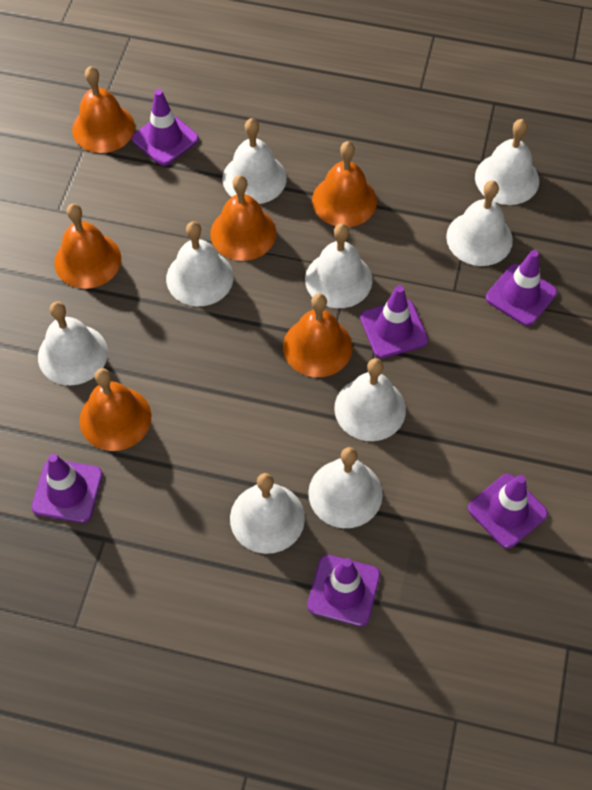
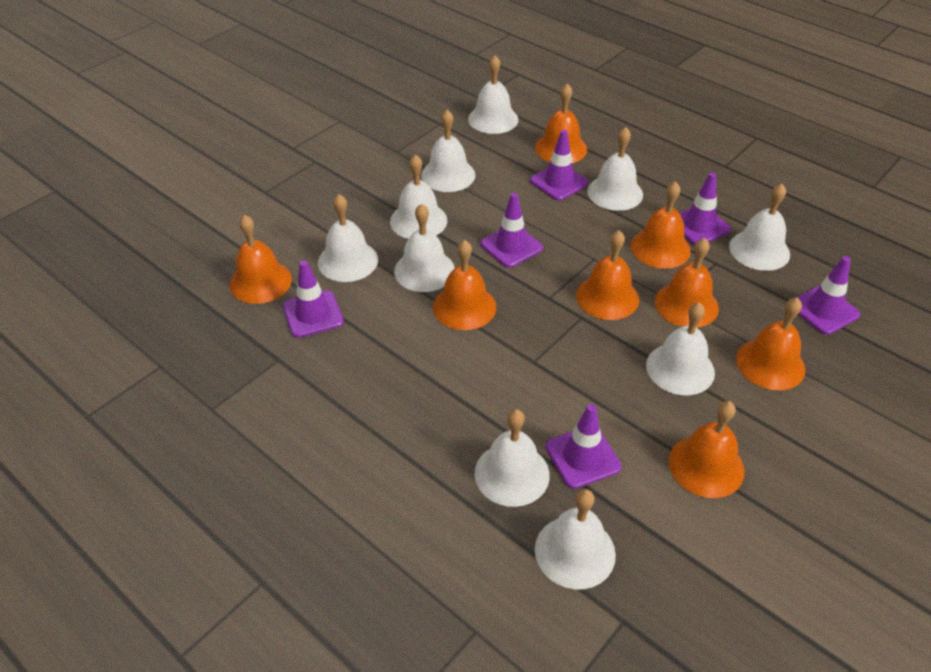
orange bell: [54,203,121,289] [72,66,135,153] [79,368,151,451] [211,175,276,261] [283,293,352,377] [312,141,377,227] = 6 -> [229,215,292,304] [433,240,497,330] [535,84,587,163] [576,230,639,320] [631,181,691,269] [655,238,719,328] [669,401,745,498] [736,297,805,390] = 8
white bell: [38,302,108,385] [166,221,234,306] [222,118,287,204] [230,473,305,554] [305,223,372,308] [308,447,383,528] [334,358,406,441] [446,181,513,266] [475,119,539,205] = 9 -> [318,194,378,282] [390,154,447,239] [394,204,455,292] [421,110,475,192] [468,55,518,134] [474,409,550,507] [535,489,616,589] [587,127,643,211] [646,302,715,396] [729,184,790,271] = 10

